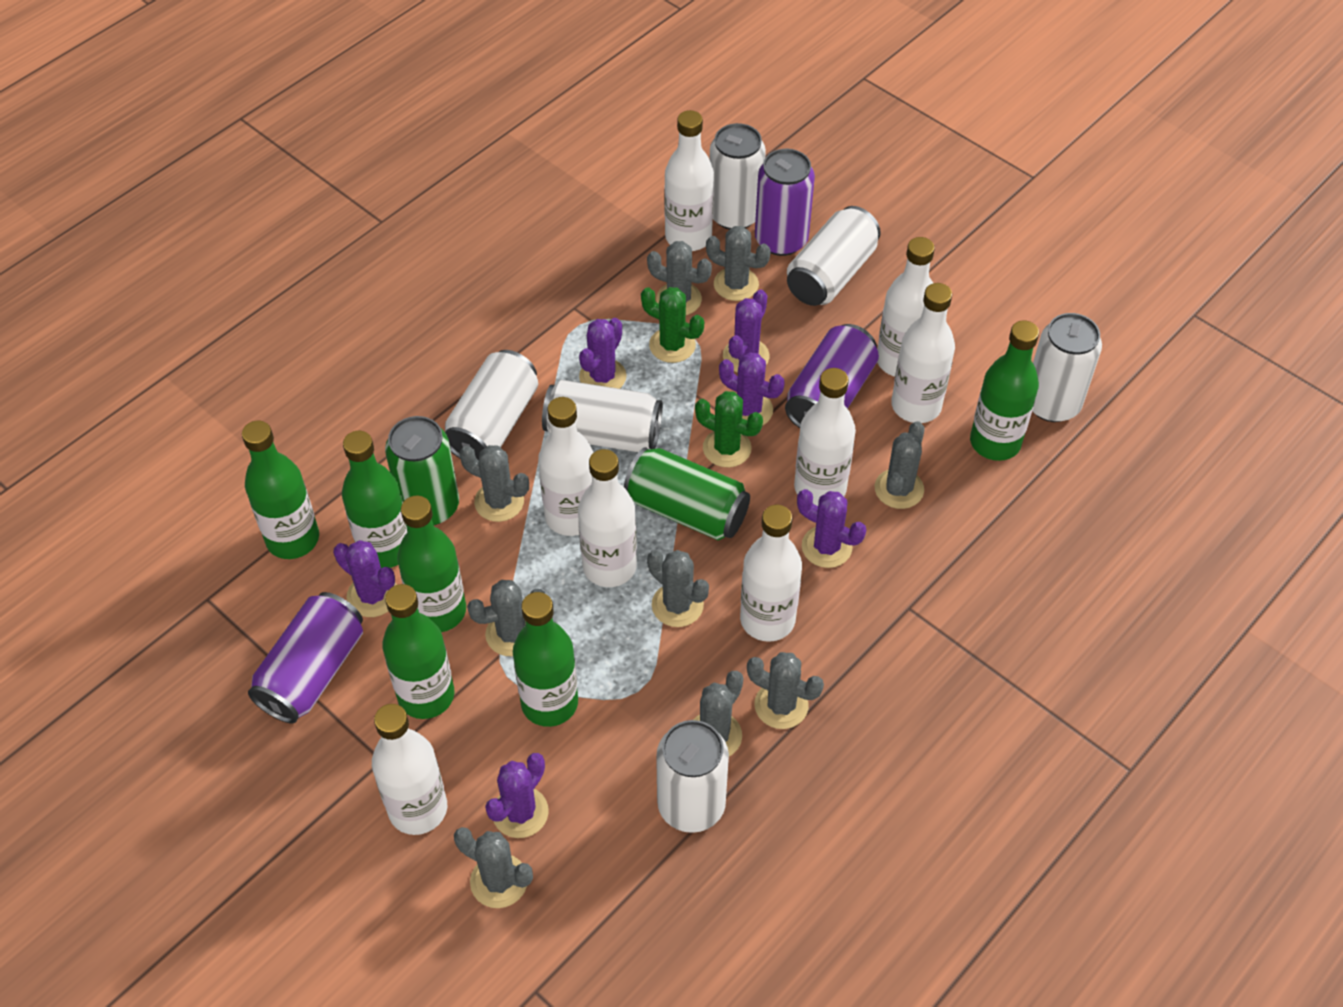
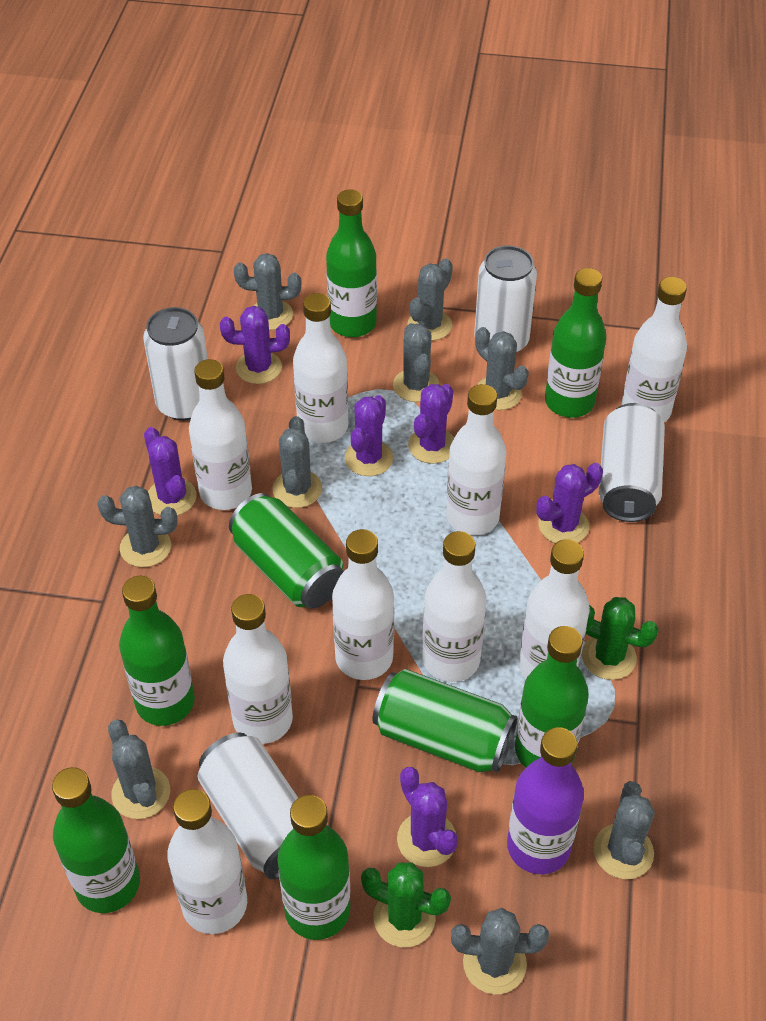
purple bottle: none = 0 -> [507,727,584,874] = 1
purple can: [248,592,363,723] [755,149,815,256] [785,324,879,428] = 3 -> none = 0
white bottle: [372,704,447,835] [538,397,594,536] [578,449,637,587] [664,110,714,251] [740,505,802,642] [794,368,856,506] [877,237,935,377] [891,283,955,423] = 8 -> [167,789,247,934] [189,359,252,510] [223,594,293,744] [293,293,348,443] [332,529,394,680] [422,531,486,682] [446,384,506,535] [519,539,590,679] [621,277,687,422] = 9
white can: [445,350,538,460] [542,380,663,452] [656,720,729,833] [710,123,766,230] [787,206,881,306] [1032,313,1102,422] = 6 -> [143,307,208,420] [198,732,298,879] [474,245,537,353] [599,403,665,522] = 4

